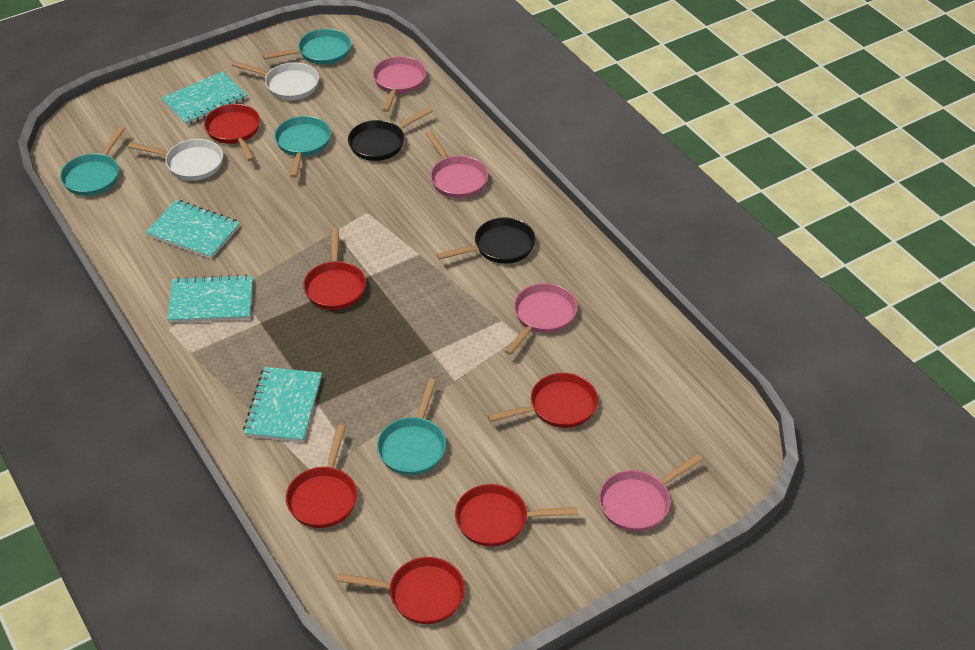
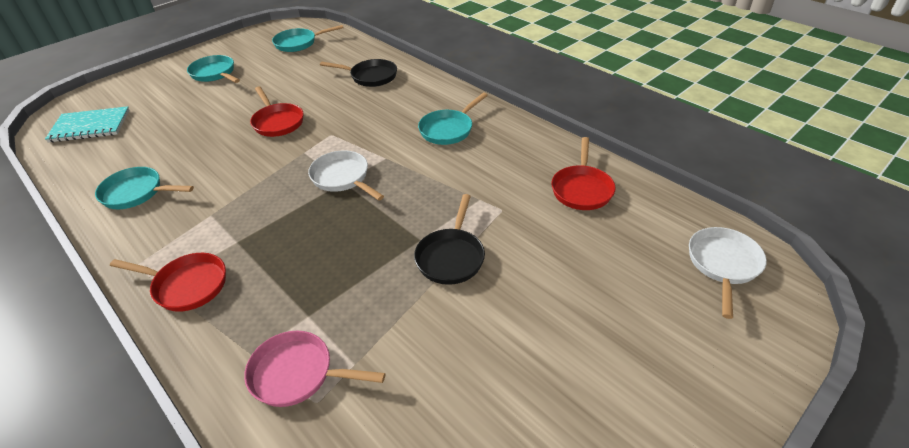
pink pan: [373,56,426,112] [425,131,488,198] [505,283,577,355] [599,454,703,532] = 4 -> [244,331,385,407] = 1
red pan: [204,104,260,161] [286,425,357,528] [303,228,366,310] [337,557,465,624] [455,484,578,547] [488,373,598,428] = 6 -> [110,253,226,312] [250,86,303,137] [551,137,616,210] = 3
turquoise notebook: [145,200,240,259] [162,71,247,126] [167,274,253,323] [243,367,322,442] = 4 -> [45,106,130,142] = 1

